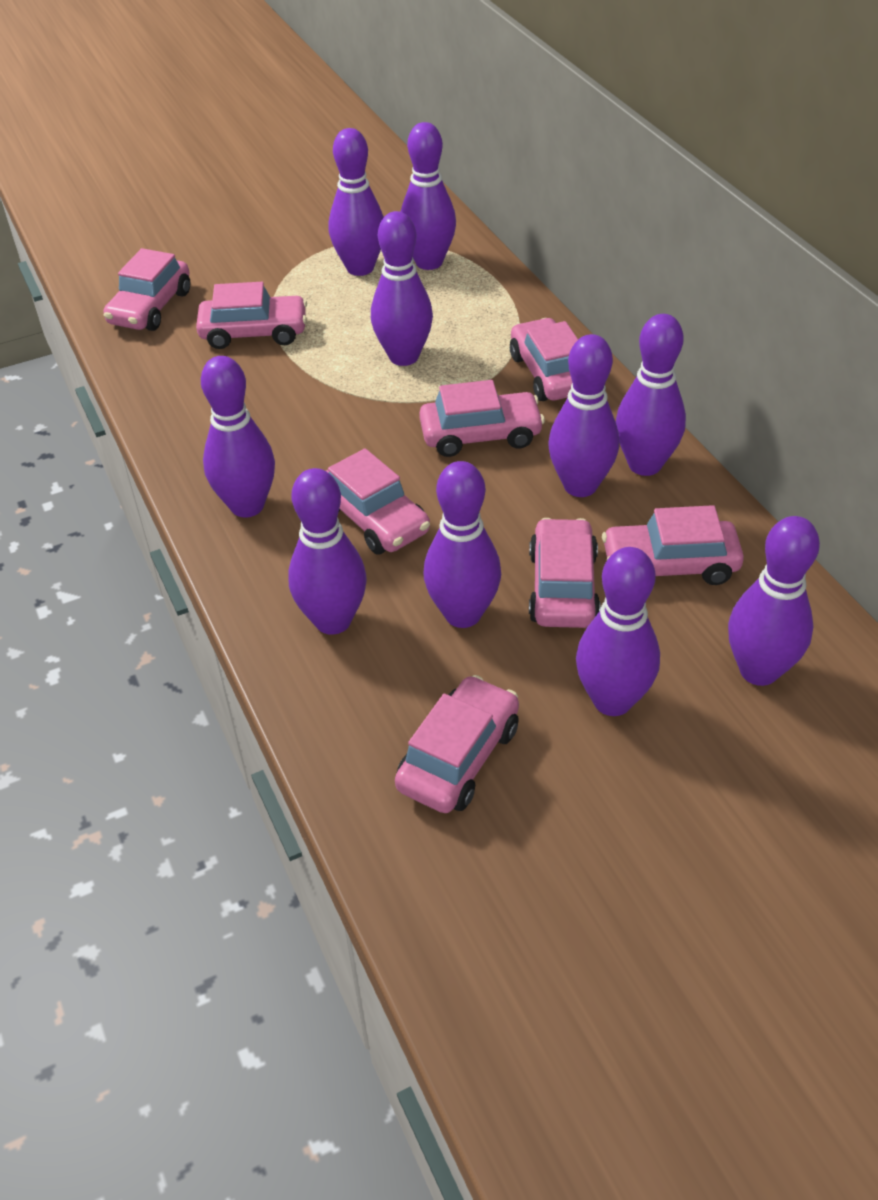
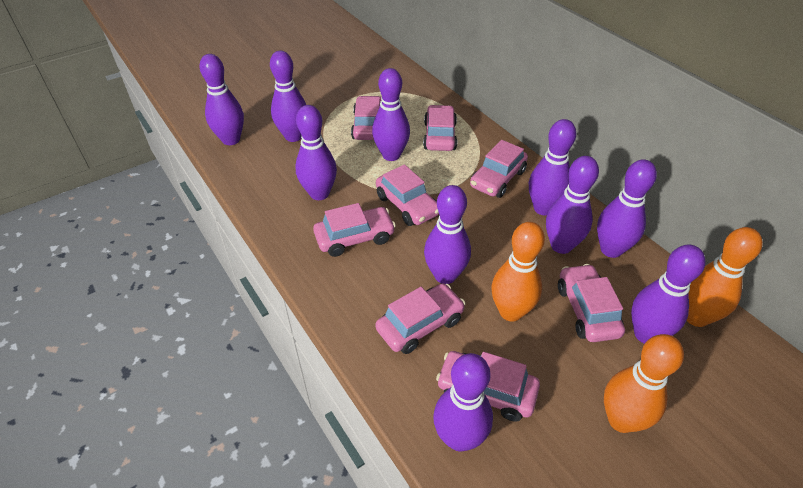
orange bowling pin: none = 0 -> [491,222,545,322] [604,334,684,433] [687,227,763,327] = 3

